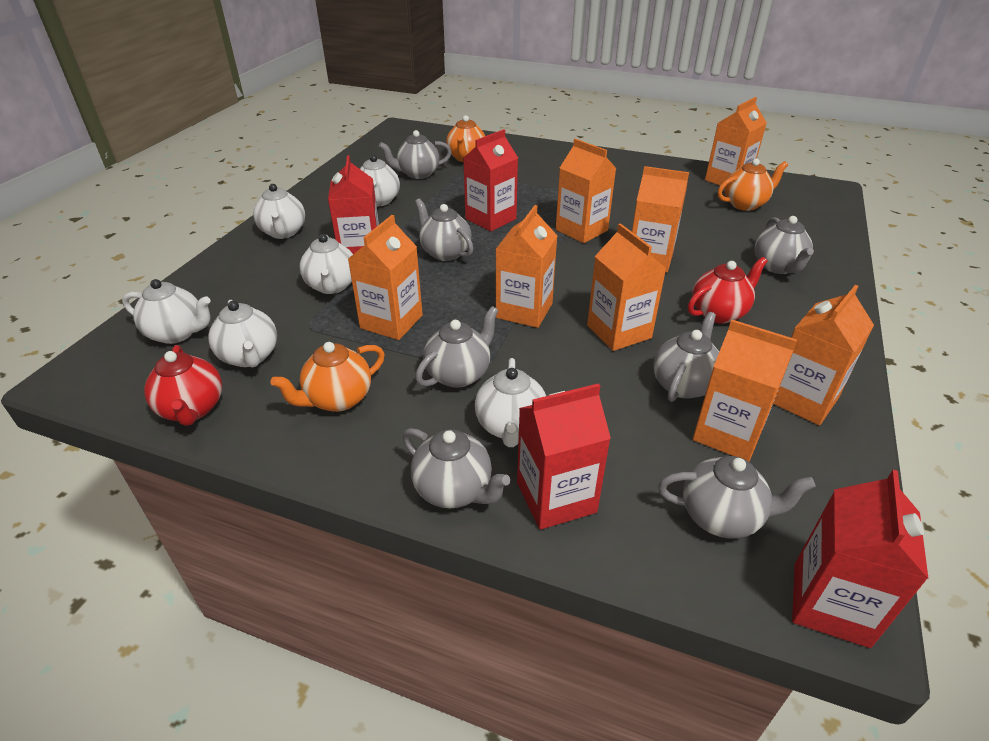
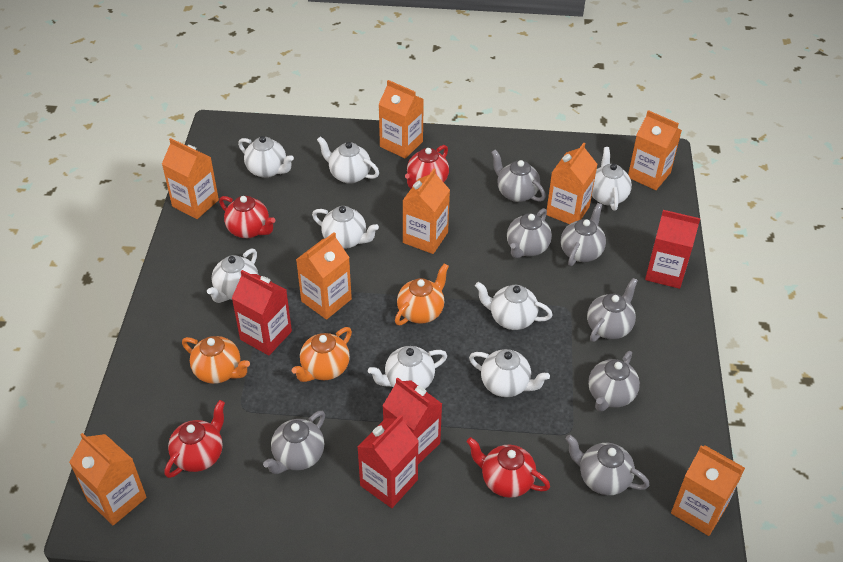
red teapot: [144,345,222,426] [688,257,768,323] = 2 -> [165,400,225,478] [219,196,276,238] [405,145,449,188] [467,437,550,498] = 4
white teapot: [122,279,211,344] [208,300,277,368] [253,184,305,239] [299,234,353,294] [360,155,400,206] [475,358,546,447] = 6 -> [207,248,259,303] [238,136,294,178] [312,206,379,249] [317,136,379,184] [368,346,447,389] [469,349,550,397] [475,282,552,330] [592,147,632,211] = 8

